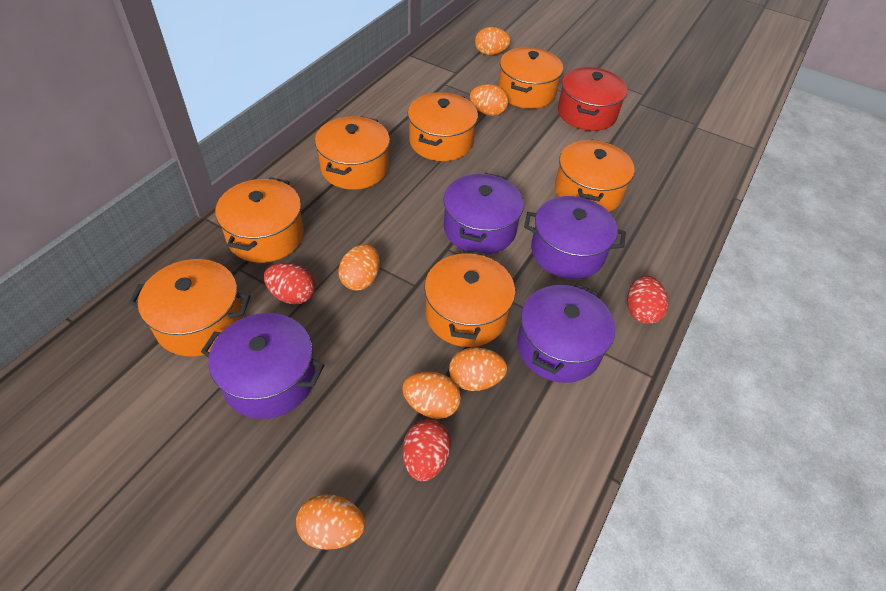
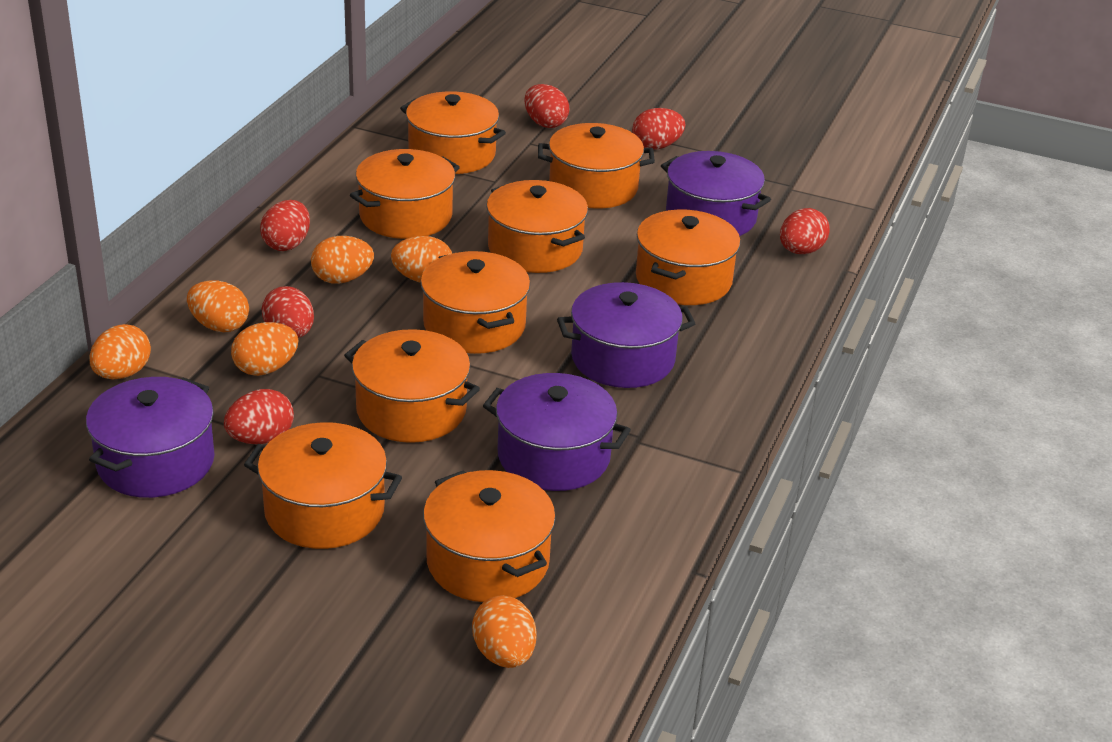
orange pot: [129,259,250,356] [215,177,304,263] [315,116,390,190] [408,92,478,161] [424,250,515,347] [498,47,563,109] [555,140,635,212] = 7 -> [244,422,402,549] [344,329,480,443] [350,149,460,239] [400,91,506,174] [421,251,530,354] [423,470,556,602] [486,180,588,273] [538,123,655,209] [636,209,741,305] = 9
red egg: [264,263,315,305] [403,419,451,481] [627,276,668,324] = 3 -> [224,389,294,444] [260,200,310,251] [261,286,314,338] [524,84,570,128] [632,108,685,150] [780,208,830,254] = 6
red pot: [558,67,627,131] = 1 -> none = 0

